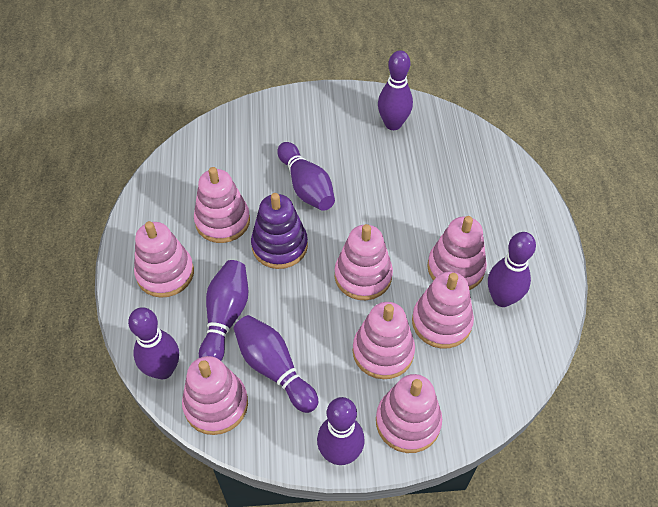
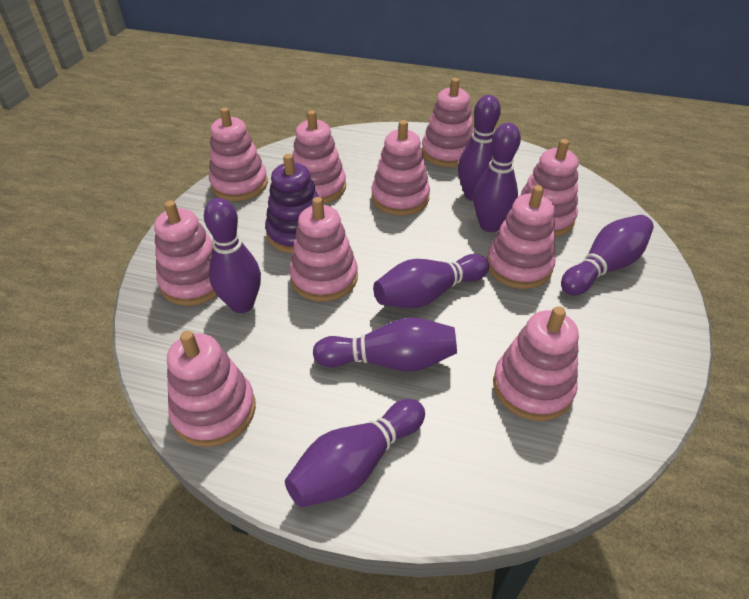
pink stacking toy: [134,221,194,298] [182,356,248,435] [194,167,250,243] [335,224,393,300] [353,302,415,379] [376,374,442,453] [412,272,474,349] [427,216,487,290] = 8 -> [154,200,217,306] [167,331,256,447] [209,107,268,201] [290,197,358,302] [292,110,346,204] [371,120,430,216] [422,78,474,167] [487,185,556,289] [493,306,579,421] [520,139,579,237] = 10

